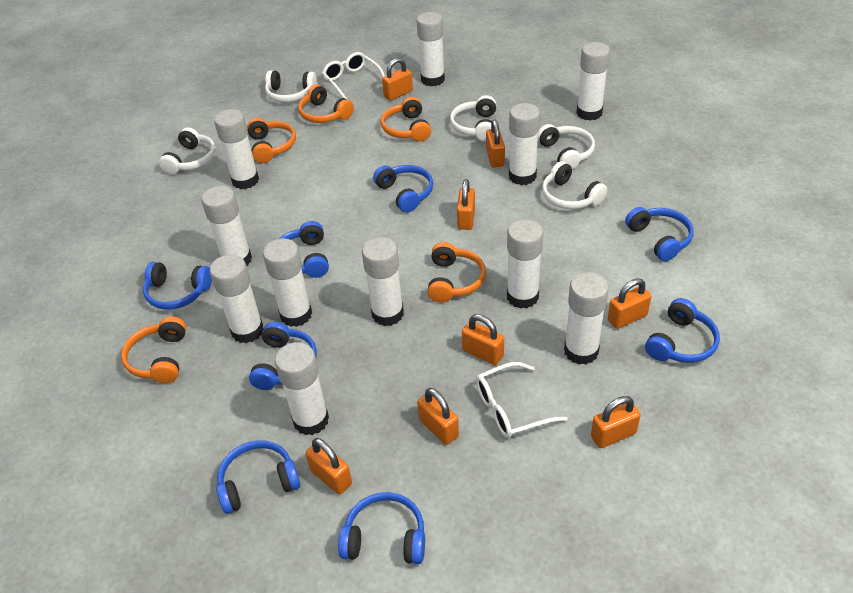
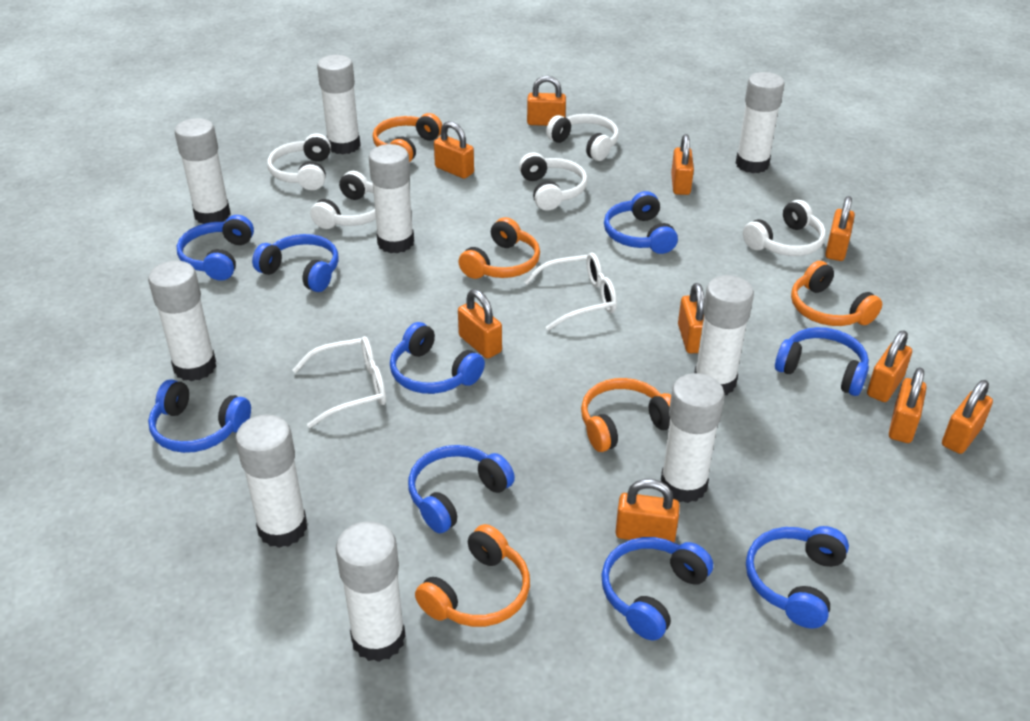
blue headphones: [143,262,212,310] [216,440,301,514] [249,322,317,390] [279,221,329,278] [338,492,425,564] [373,165,433,213] [625,207,694,261] [645,298,720,363] = 8 -> [148,379,251,453] [177,215,254,281] [252,234,339,292] [390,322,485,394] [408,445,515,533] [601,537,713,641] [604,191,678,254] [746,526,849,629] [775,327,869,396] = 9
orange padlock: [306,438,352,495] [382,58,413,101] [417,388,459,445] [457,179,475,230] [462,314,504,365] [486,120,505,167] [591,396,641,448] [608,278,651,329] = 8 -> [434,121,474,179] [458,289,502,359] [527,76,566,126] [616,479,680,542] [671,134,694,195] [678,283,705,354] [825,196,855,261] [867,330,912,402] [889,367,927,443] [942,380,993,454] = 10
white glue stick: [201,186,252,266] [210,255,264,343] [214,109,259,189] [263,238,312,327] [275,342,329,435] [362,237,404,326] [417,12,445,86] [507,219,543,309] [509,103,540,185] [564,272,609,365] [576,42,610,121] = 11 -> [148,261,216,381] [175,118,231,224] [235,415,307,548] [317,55,360,154] [336,521,406,662] [369,144,414,254] [661,373,725,503] [694,275,754,395] [736,72,785,173] = 9

